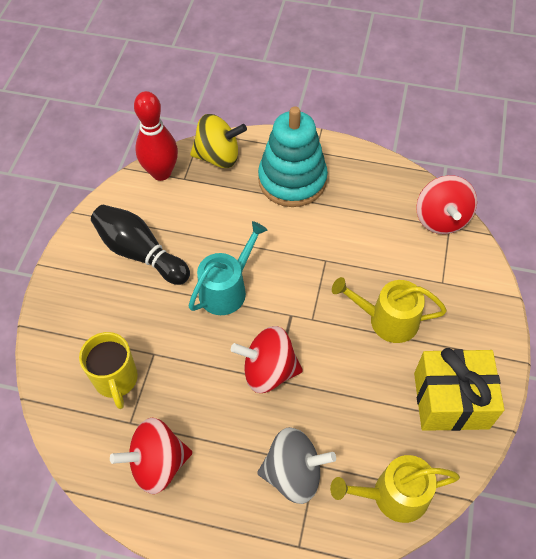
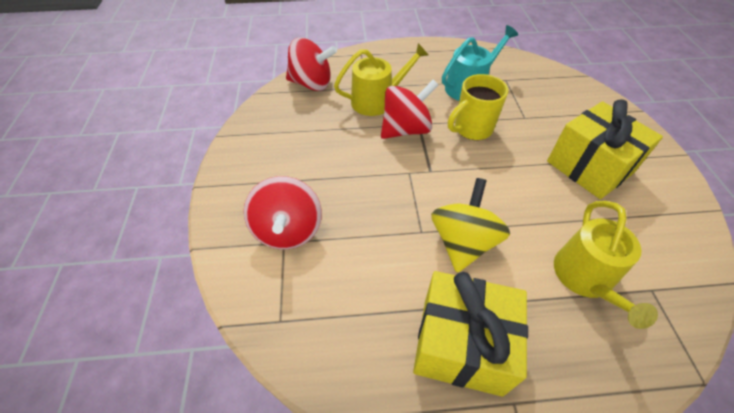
black bowling pin: [91,205,190,285] = 1 -> none = 0
grey spinning top: [257,427,336,504] = 1 -> none = 0
red bowling pin: [134,91,178,181] = 1 -> none = 0
turquoise stacking toy: [258,106,328,207] = 1 -> none = 0
yellow gift: [414,348,505,431] = 1 -> [413,271,528,397] [547,99,663,199] = 2

